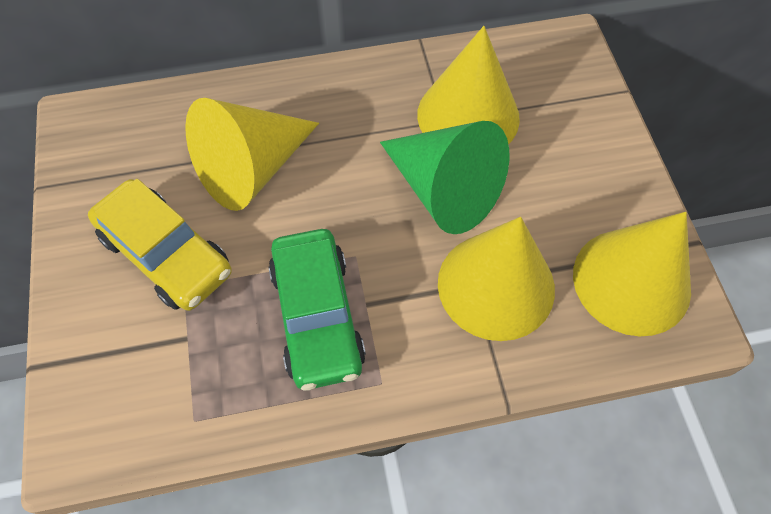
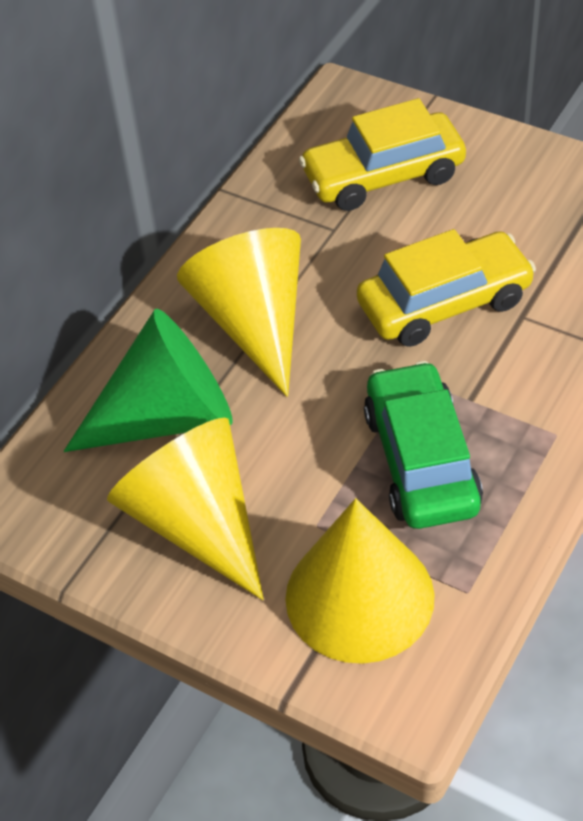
yellow car: [88,179,232,311] = 1 -> [299,98,466,211] [357,229,536,347] = 2
yellow cone: [185,98,319,211] [417,26,520,144] [438,217,555,341] [573,212,691,336] = 4 -> [107,417,264,600] [177,228,301,397] [285,498,435,664] = 3

